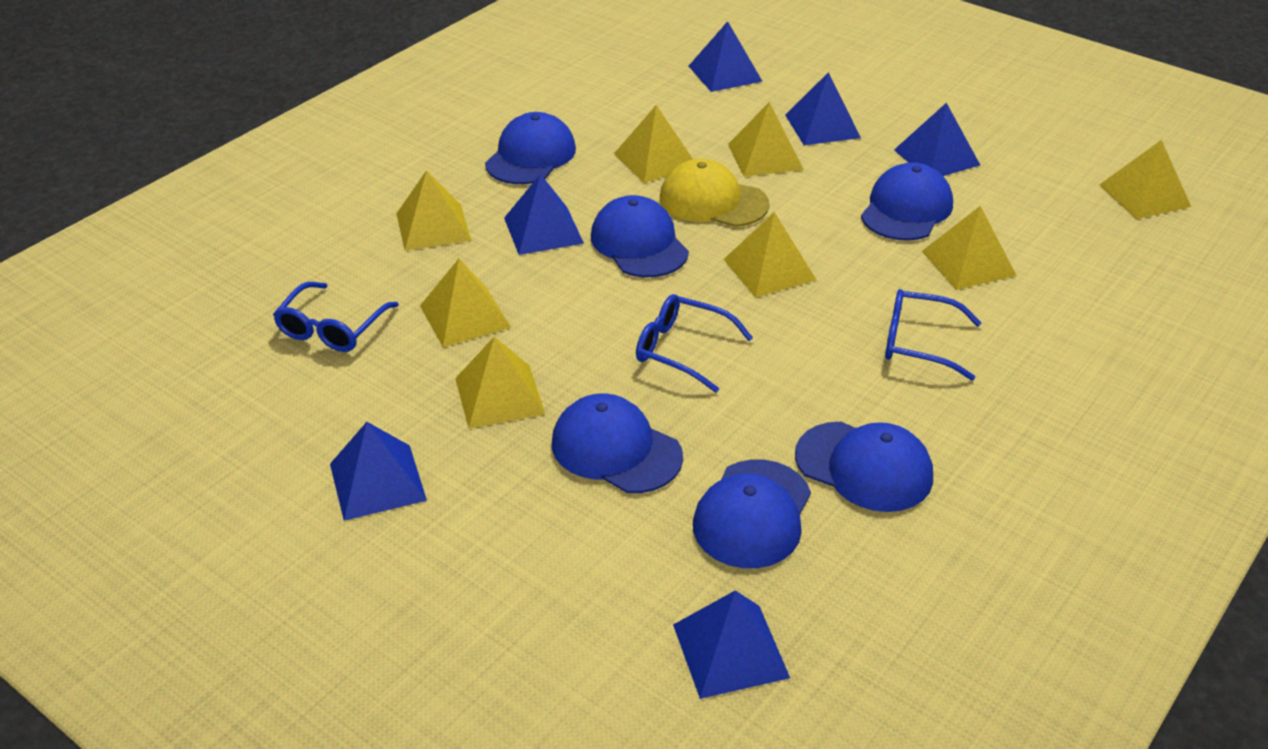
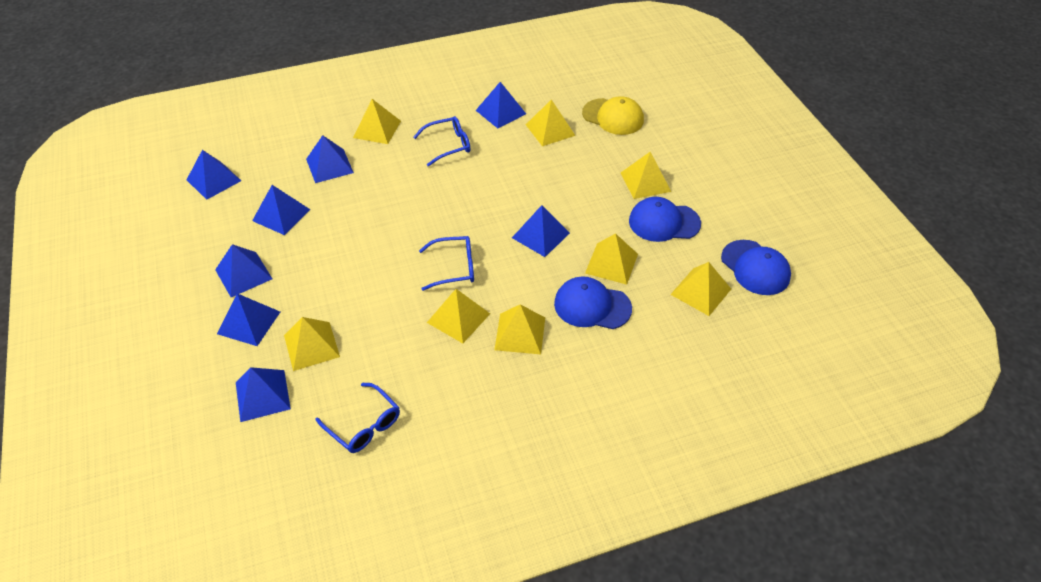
blue cap: [485,112,576,184] [552,393,683,493] [591,195,689,278] [693,459,811,568] [795,422,933,512] [861,163,953,241] = 6 -> [554,276,632,329] [629,197,701,242] [721,240,791,295] = 3
blue pyramid: [330,422,427,521] [504,174,584,255] [673,590,790,699] [689,21,762,92] [785,72,861,145] [894,103,980,176] = 6 -> [187,150,241,200] [215,244,272,297] [217,293,280,346] [236,367,291,422] [252,185,311,235] [306,135,354,183] [476,82,526,129] [512,205,570,257] = 8

